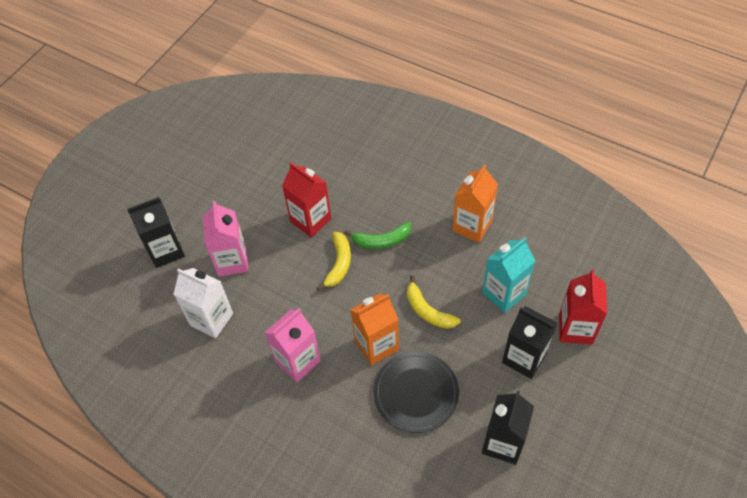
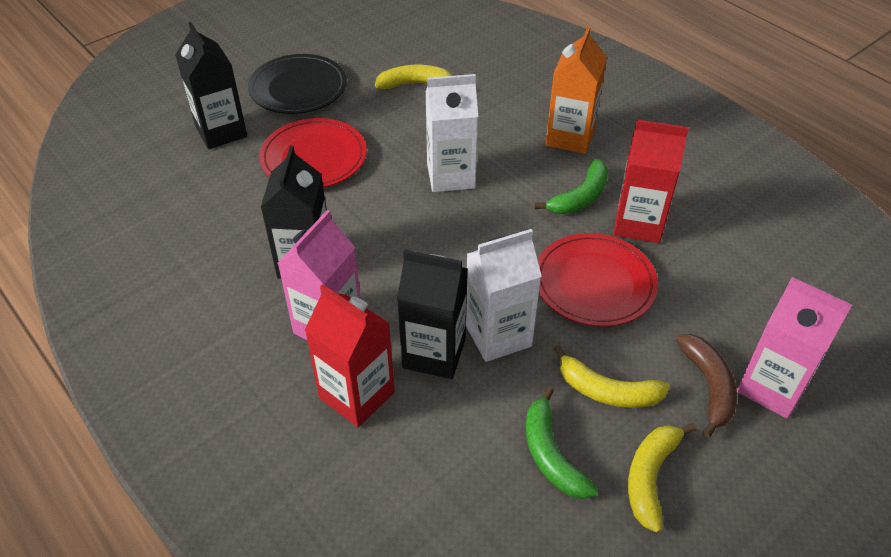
brown banana: none = 0 -> [676,334,737,438] = 1
green banana: [344,222,411,249] = 1 -> [526,387,598,499] [534,159,608,214] = 2
orange carton: [351,293,399,365] [452,164,498,243] = 2 -> [546,26,607,154] = 1
red plate: none = 0 -> [259,118,367,188] [538,233,658,327] = 2
turquoise carton: [482,237,535,313] = 1 -> none = 0
white carton: [174,268,233,338] = 1 -> [426,74,478,192] [466,229,542,362] = 2
yellow banana: [317,232,351,291] [407,275,460,329] = 2 -> [375,65,453,89] [554,345,670,408] [628,423,697,533] = 3

